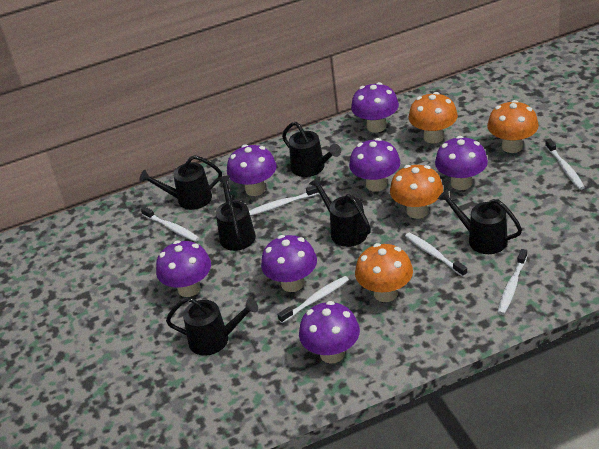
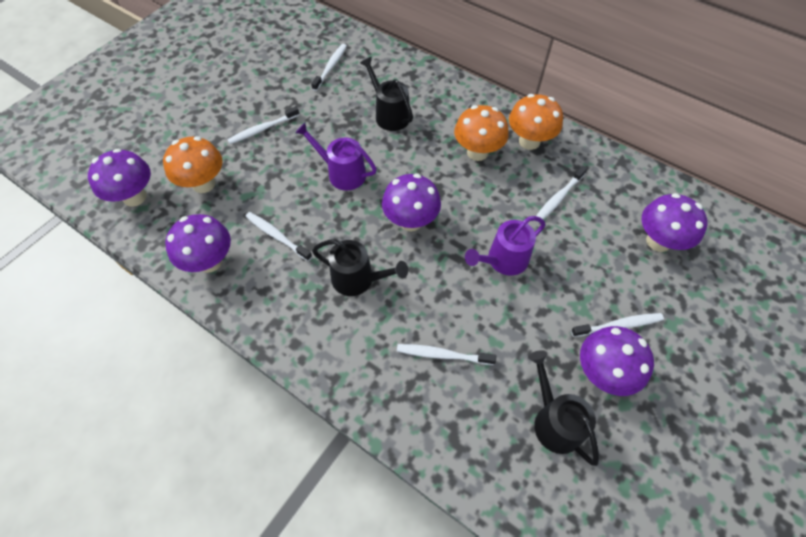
black watering can: [139,155,222,210] [166,297,258,356] [216,175,256,251] [282,122,341,177] [309,176,371,247] [438,189,522,254] = 6 -> [312,239,408,296] [360,57,413,131] [528,350,599,466] = 3
orange mushroom: [355,243,413,302] [390,165,443,219] [409,92,458,143] [487,100,539,153] = 4 -> [163,136,223,193] [454,105,509,161] [509,94,563,150] = 3
purple mushroom: [156,240,211,297] [227,144,277,196] [261,235,317,292] [299,301,360,364] [349,138,400,192] [351,82,399,133] [435,136,488,190] = 7 -> [88,148,151,207] [165,214,231,273] [382,174,441,231] [580,326,654,396] [642,193,708,252] = 5
purple watering can: none = 0 -> [295,123,377,191] [465,216,545,275] = 2

